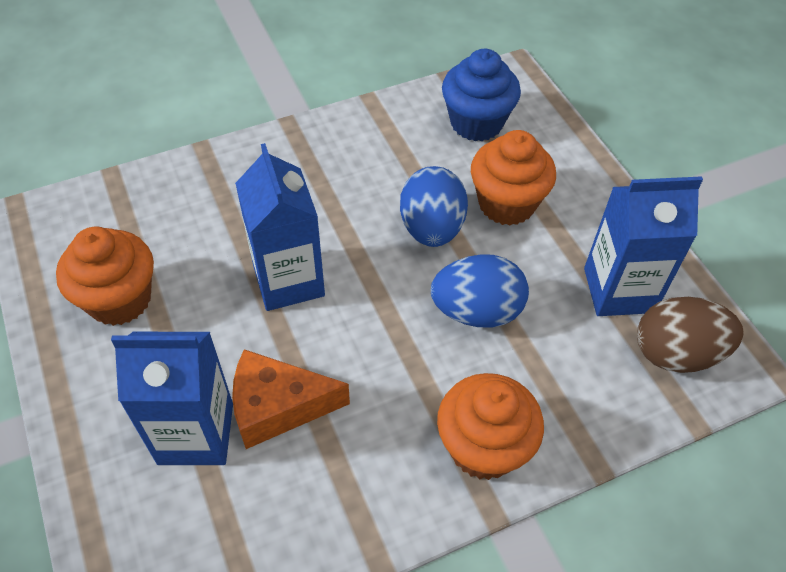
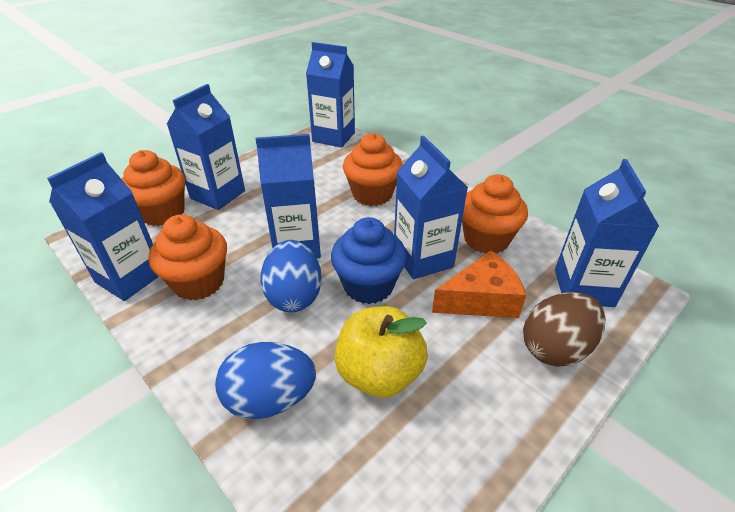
blue carton: [111,332,233,465] [235,143,325,311] [584,176,703,316] = 3 -> [47,152,159,301] [167,84,245,210] [256,134,321,259] [306,42,355,148] [394,136,468,279] [555,159,660,307] = 6
orange cupcake: [56,226,154,326] [437,373,544,480] [471,130,556,226] = 3 -> [122,150,185,226] [149,214,227,301] [343,133,403,206] [462,174,528,254] = 4
yellow apple: none = 0 -> [335,306,428,398] = 1

